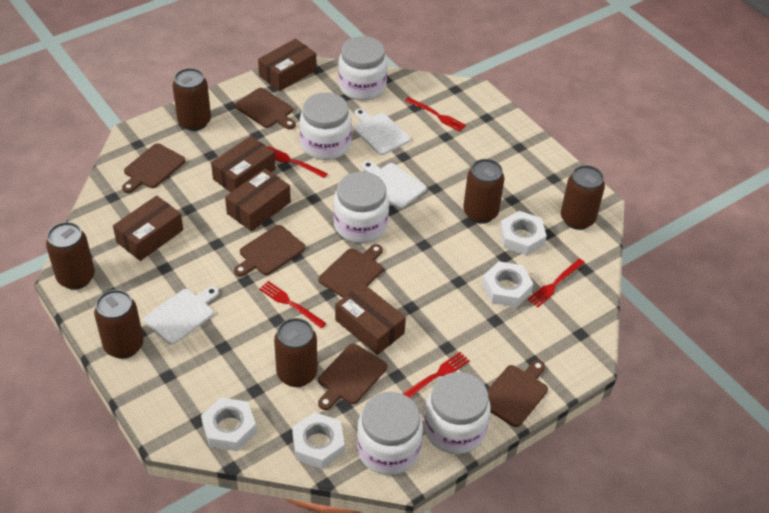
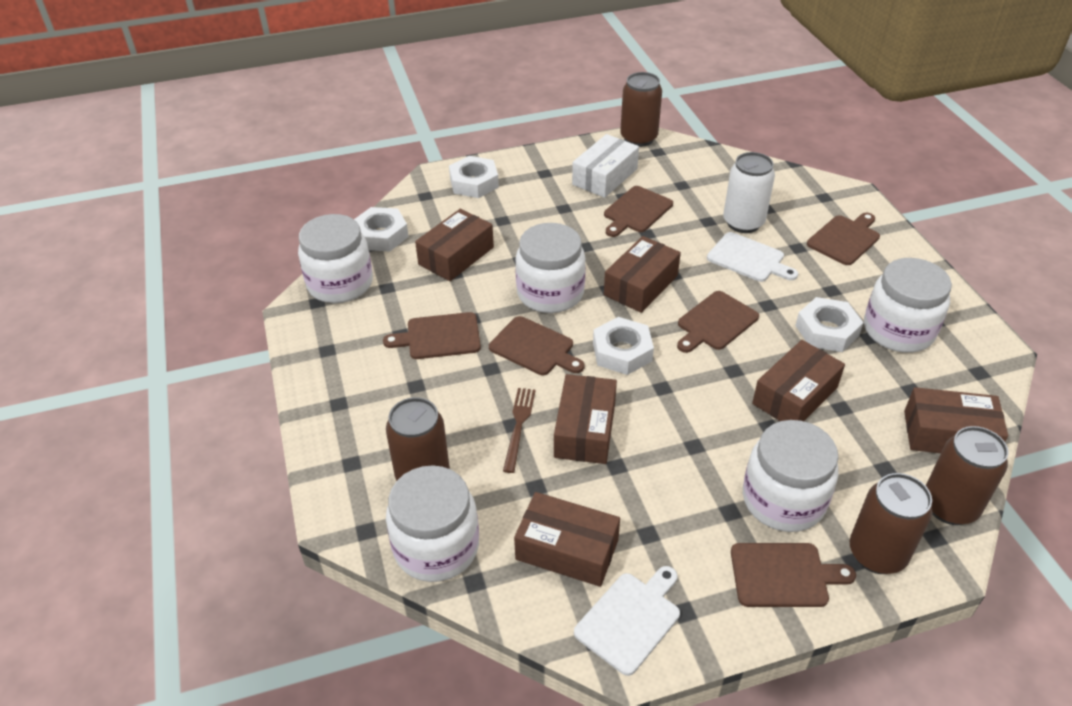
brown box: [113,195,183,261] [211,136,275,192] [225,168,291,231] [258,39,317,91] [335,283,406,355] = 5 -> [415,209,494,281] [514,492,620,587] [554,374,617,464] [604,236,681,313] [752,340,845,421] [904,387,1008,453] = 6
brown can: [46,222,95,290] [94,290,144,359] [172,68,211,131] [274,318,317,387] [463,159,504,224] [561,165,605,230] = 6 -> [386,397,450,481] [620,72,662,147] [850,473,933,574] [926,426,1008,525] = 4
brown fork: none = 0 -> [503,388,536,473] = 1
red fork: [259,281,327,329] [268,146,328,178] [402,352,470,398] [405,97,466,132] [528,259,585,307] = 5 -> none = 0
white box: none = 0 -> [572,134,639,198] = 1
white can: none = 0 -> [723,152,775,233] = 1
white cutting board: [144,286,219,345] [354,108,411,155] [362,161,426,209] = 3 -> [574,566,680,676] [707,232,798,282] = 2

